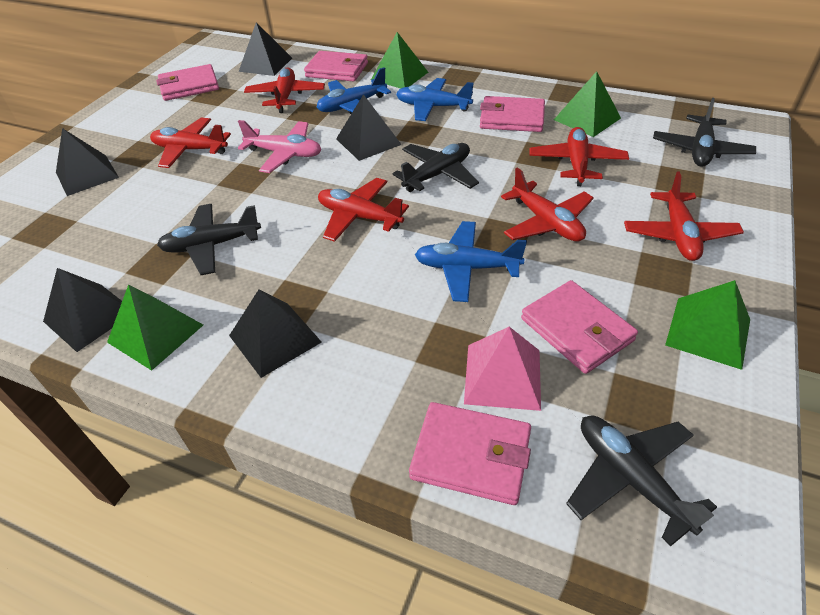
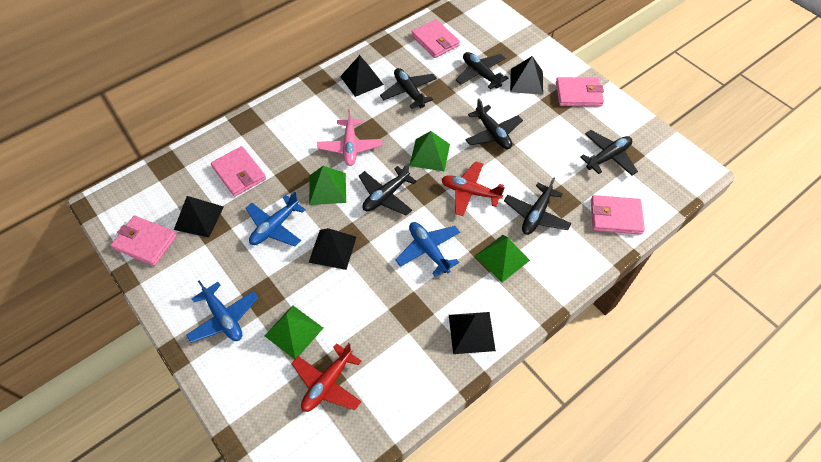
black plane: [157,204,261,275] [393,143,479,192] [566,415,717,546] [653,98,756,167] = 4 -> [359,163,417,215] [380,68,437,109] [456,52,508,89] [465,99,523,149] [504,177,571,235] [580,130,638,176] = 6
pink pyramid: [464,327,541,411] = 1 -> none = 0
red plane: [150,118,231,168] [244,67,325,113] [318,178,409,242] [501,168,594,242] [529,127,629,186] [624,172,744,261] = 6 -> [291,343,361,412] [442,161,505,216] = 2

